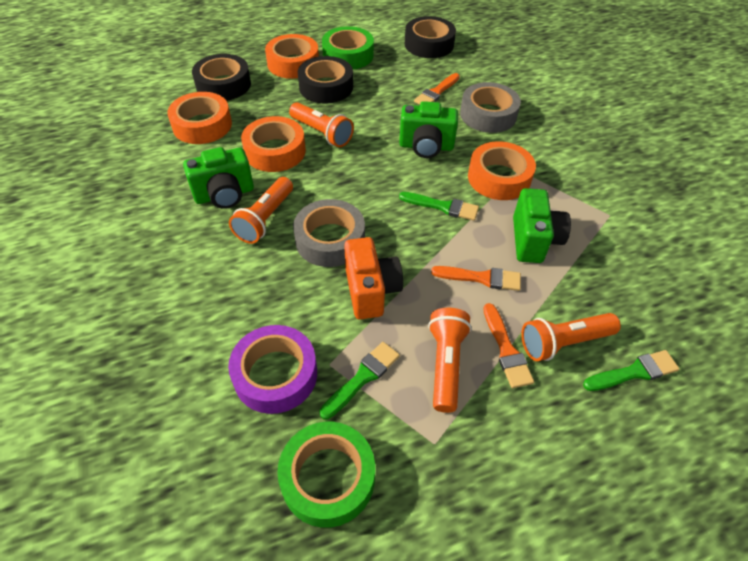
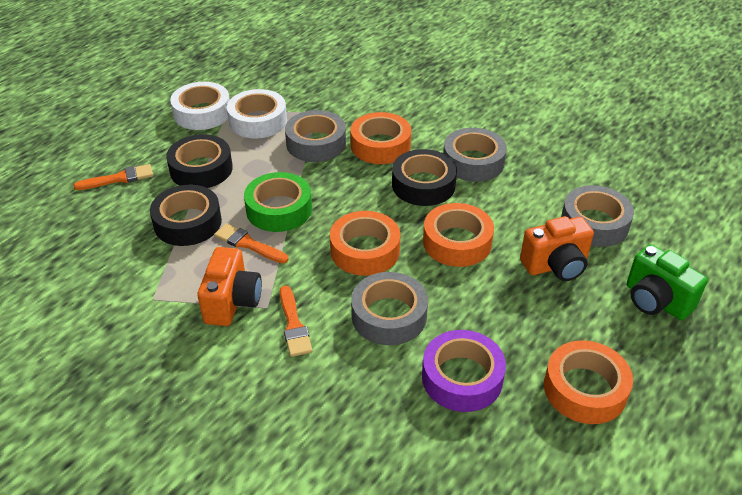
green brush: [320,342,400,420] [399,192,479,221] [583,350,679,391] = 3 -> none = 0
green camera: [183,147,254,209] [399,101,458,158] [513,188,571,263] = 3 -> [627,244,708,320] = 1
green tape: [277,422,375,528] [322,26,374,70] = 2 -> [244,172,312,232] = 1
grey tape: [293,199,365,267] [460,82,521,133] = 2 -> [285,110,346,162] [351,272,428,345] [443,128,507,182] [561,185,634,247] = 4
orange camera: [344,237,403,320] = 1 -> [197,247,262,326] [520,216,594,281] = 2
orange flashlight: [229,177,293,244] [289,102,354,147] [428,308,472,413] [521,313,621,361] = 4 -> none = 0
white tape: none = 0 -> [170,82,230,130] [227,89,287,138] = 2

